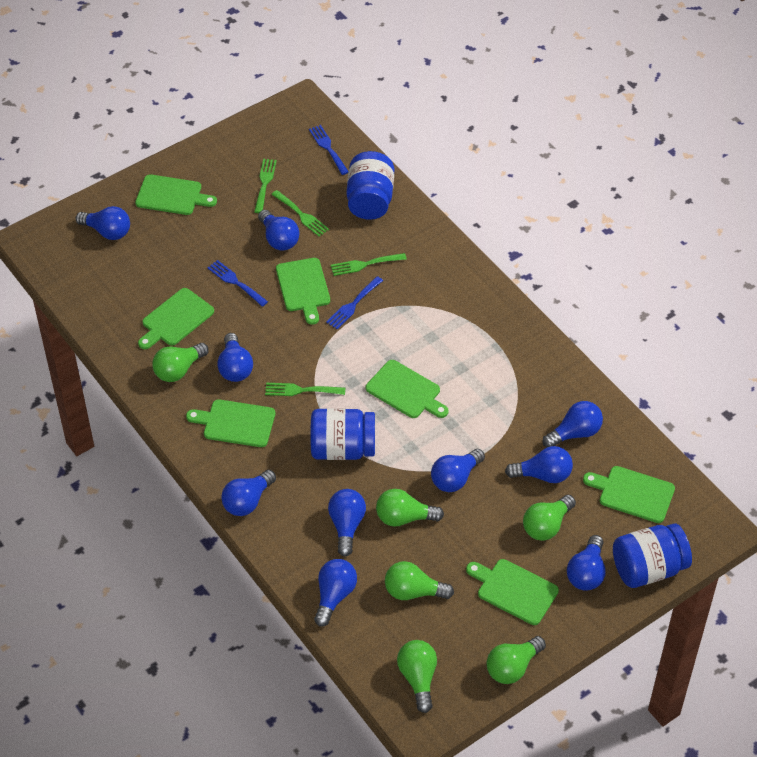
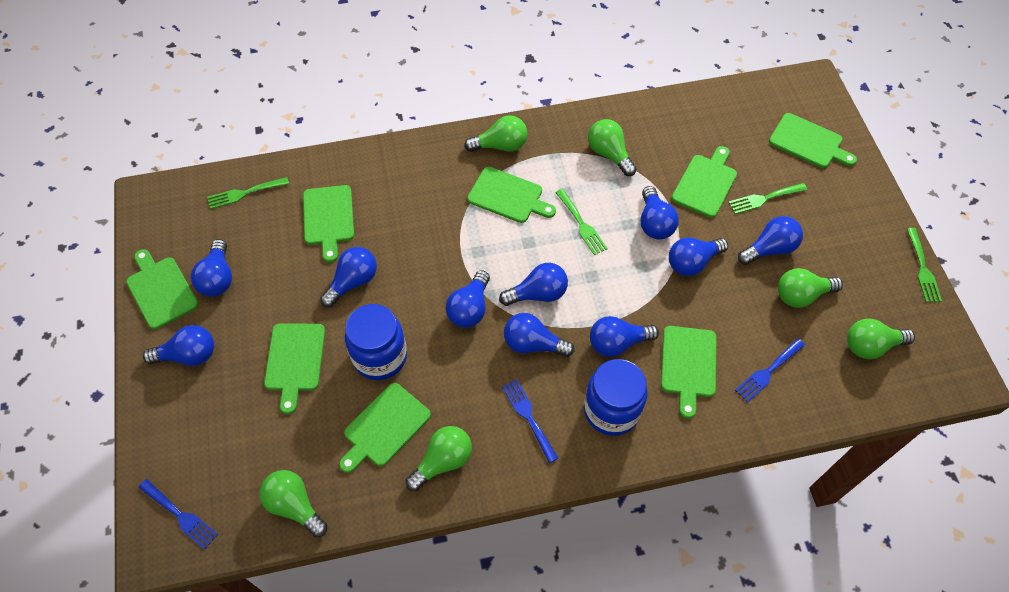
blue jar: [311,408,375,460] [346,151,394,220] [613,523,692,588] = 3 -> [345,304,407,380] [584,359,648,436] = 2
green cutting board: [135,174,217,215] [138,288,214,349] [186,399,275,447] [276,258,330,325] [366,360,448,418] [466,559,559,625] [583,466,675,523] = 7 -> [126,249,198,329] [264,323,325,414] [303,185,354,262] [339,383,431,473] [467,167,556,223] [661,326,716,419] [672,146,737,218] [769,113,857,168] = 8

